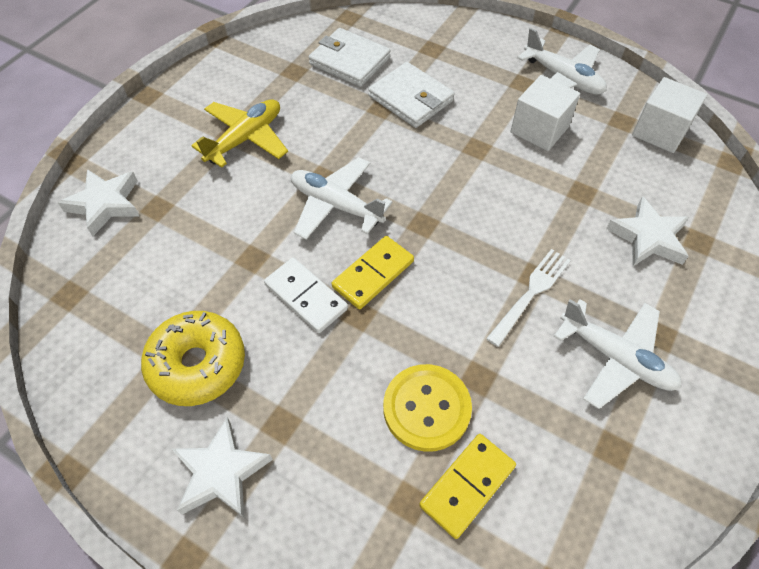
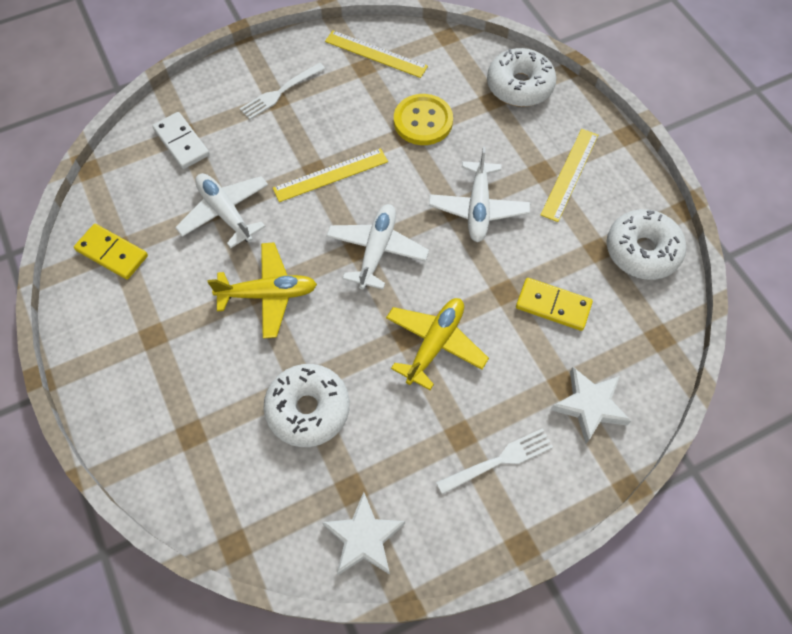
white cube: [511,75,580,151] [632,77,707,153] = 2 -> none = 0
white donut: none = 0 -> [263,364,350,447] [487,48,556,107] [606,209,686,280] = 3
white fork: [486,249,571,347] = 1 -> [240,63,325,120] [436,428,553,494] = 2
white star: [58,169,140,236] [172,417,273,518] [606,196,689,266] = 3 -> [322,492,405,575] [551,367,631,444] = 2
white wallet: [309,28,390,87] [368,62,455,128] = 2 -> none = 0
yellow donut: [141,311,245,406] = 1 -> none = 0
yellow plane: [191,99,288,168] = 1 -> [207,242,317,339] [386,298,489,390] = 2
yellow ruler: none = 0 -> [273,148,388,202] [325,30,428,78] [540,129,598,222] = 3

